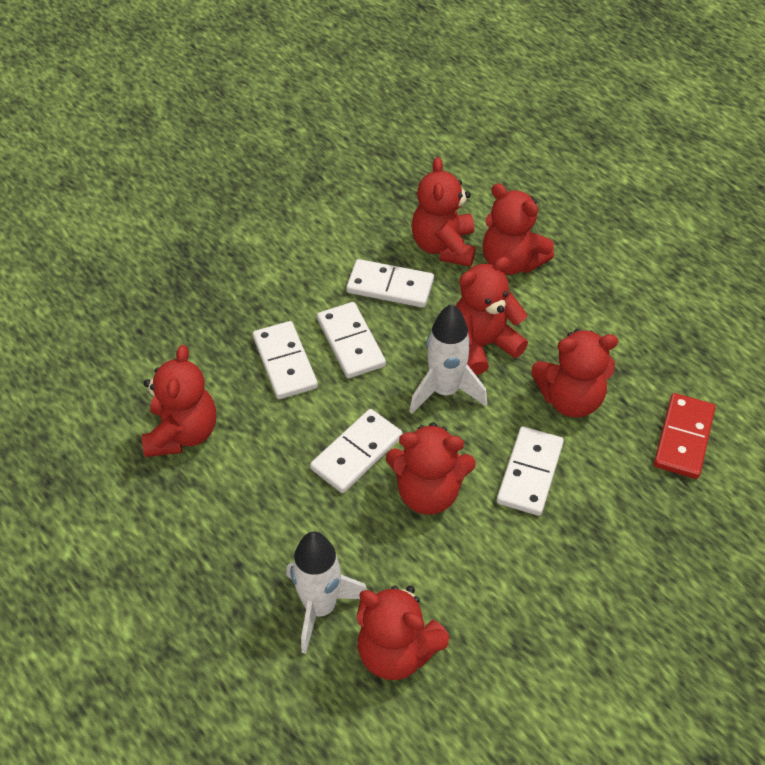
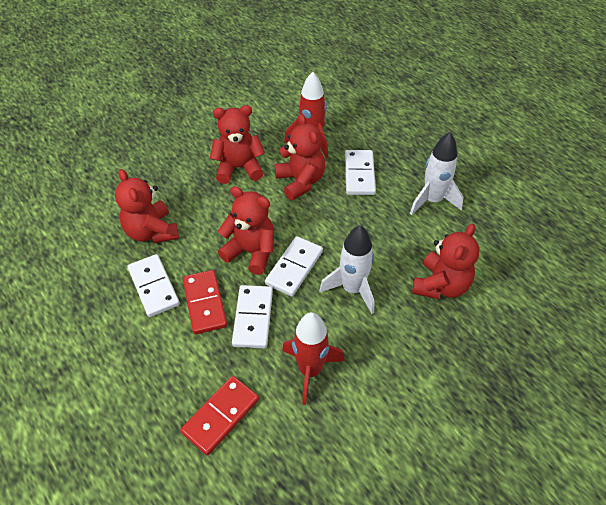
red domino: [654,393,715,479] = 1 -> [180,376,259,455] [183,270,227,334] = 2
red rocket: none = 0 -> [282,312,345,405] [284,72,328,158] = 2
red teddy bear: [142,345,216,457] [356,586,450,680] [386,422,476,515] [411,157,476,267] [456,257,528,375] [483,184,554,275] [531,329,618,417] = 7 -> [115,169,179,243] [210,105,265,184] [218,186,274,275] [275,114,325,200] [412,224,480,299] = 5
white domino: [253,321,318,399] [310,409,402,493] [317,302,386,378] [346,259,434,308] [497,426,564,516] = 5 -> [128,254,180,317] [232,285,273,348] [265,236,323,297] [345,150,376,195] = 4

